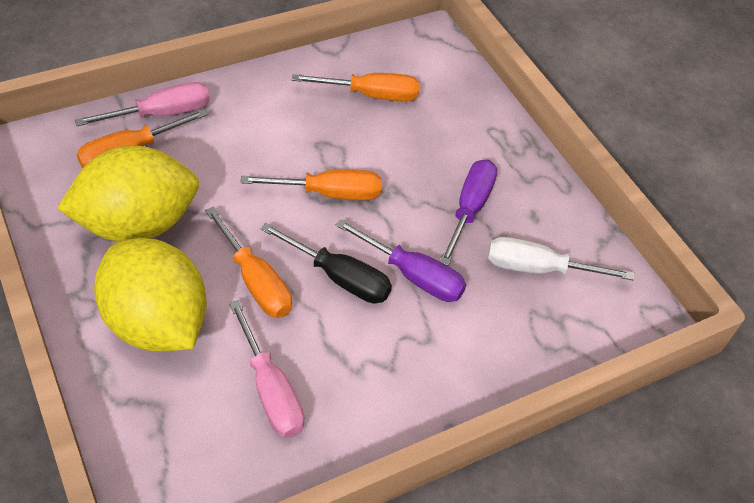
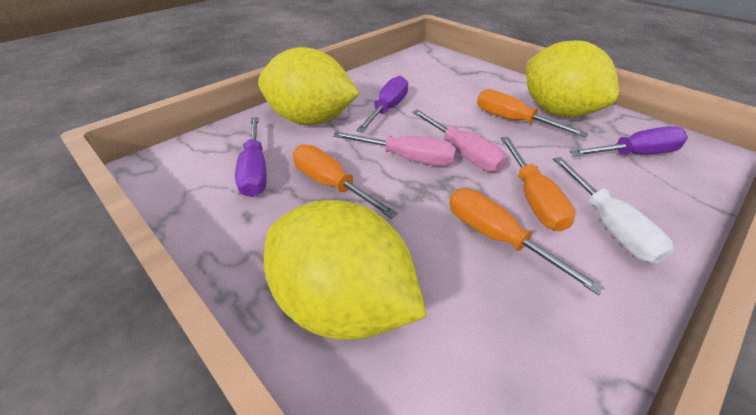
black screwdriver: [260,223,392,303] = 1 -> none = 0
purple screwdriver: [336,219,466,302] [440,159,497,266] = 2 -> [235,117,266,197] [356,76,408,133] [570,127,688,156] = 3
yellow lemon: [57,145,199,242] [94,238,207,352] = 2 -> [258,47,359,125] [264,200,427,340] [526,40,619,117] = 3

